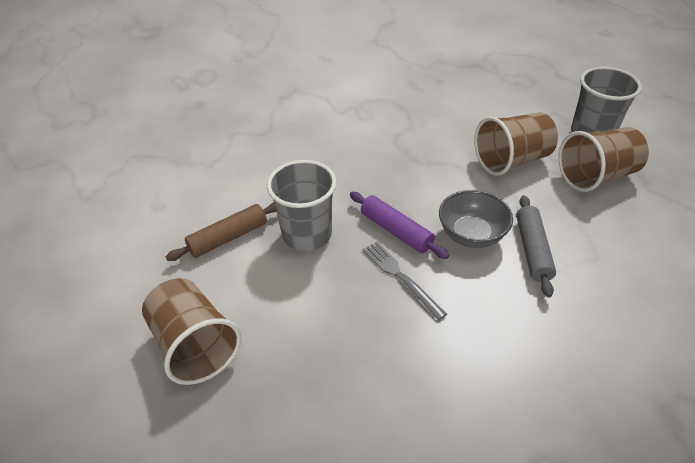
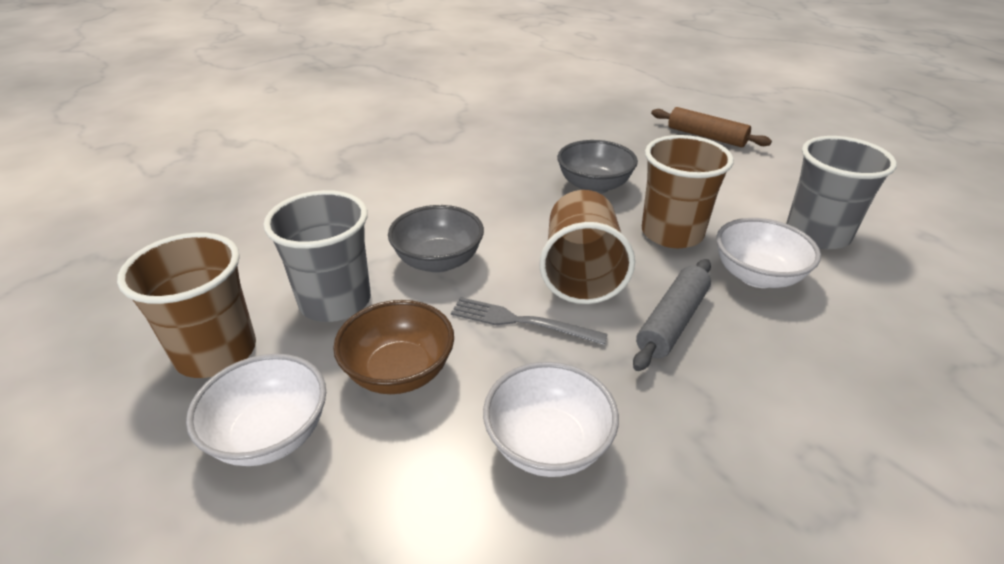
brown bowl: none = 0 -> [333,300,454,394] = 1
grey bowl: [439,190,513,248] = 1 -> [388,205,484,273] [557,140,638,194] = 2
purple rolling pin: [350,192,449,259] = 1 -> none = 0
white bowl: none = 0 -> [186,354,326,466] [483,362,619,477] [716,218,821,288] = 3

